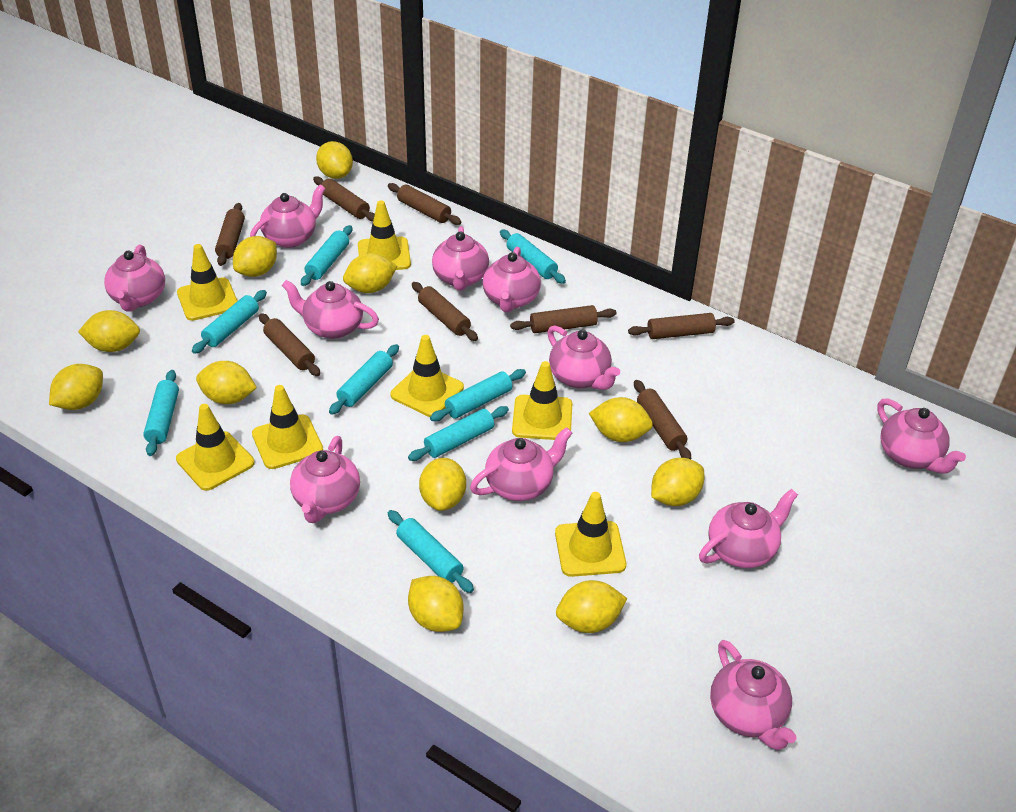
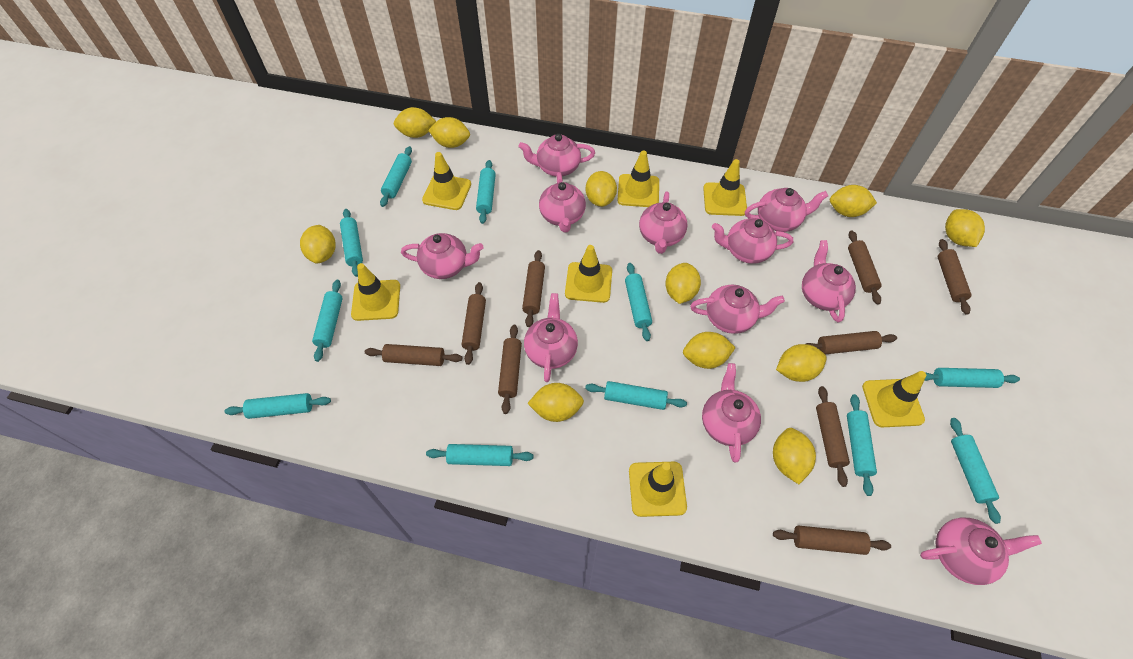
brown rolling pin: [215,203,245,266] [259,313,320,376] [313,176,375,221] [388,183,462,225] [412,282,478,341] [510,305,617,333] [628,313,735,339] [634,380,691,459] = 8 -> [365,344,462,366] [461,282,486,365] [498,325,522,414] [522,250,545,327] [773,525,891,555] [806,331,897,354] [816,386,850,487] [848,230,882,305] [938,239,972,315] = 9
turquoise rolling pin: [143,370,179,456] [192,290,267,354] [301,225,352,286] [329,344,399,415] [388,510,474,593] [408,406,509,461] [430,369,526,421] [500,230,566,284] = 8 -> [224,393,331,419] [312,280,343,362] [340,209,363,277] [380,146,412,207] [426,444,533,466] [476,160,496,224] [585,381,687,410] [625,263,652,341] [847,394,877,496] [924,368,1020,388] [950,418,1001,524] = 11

